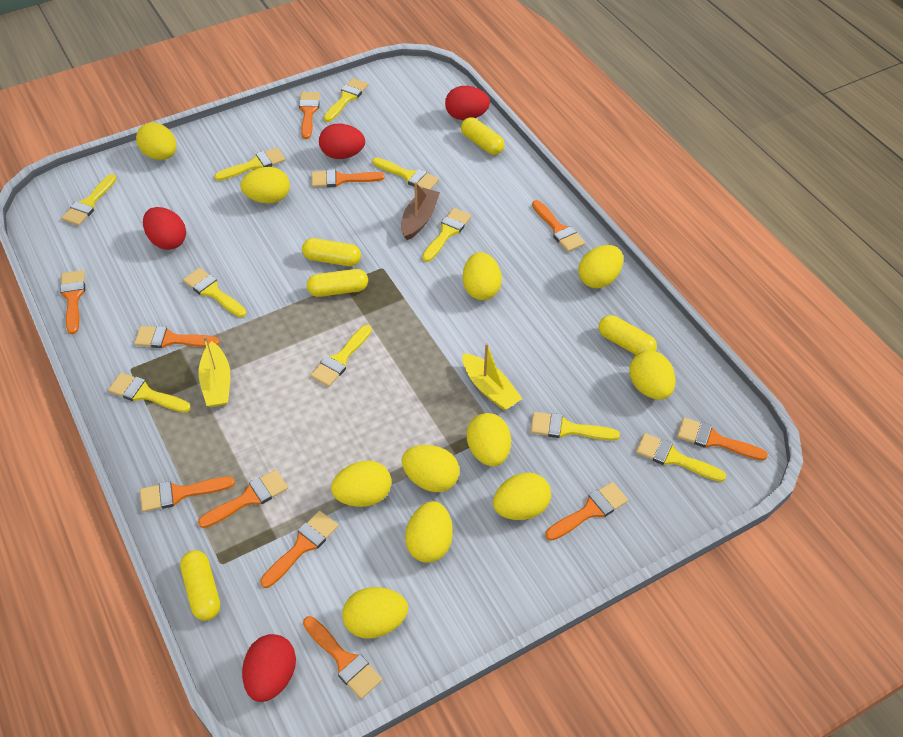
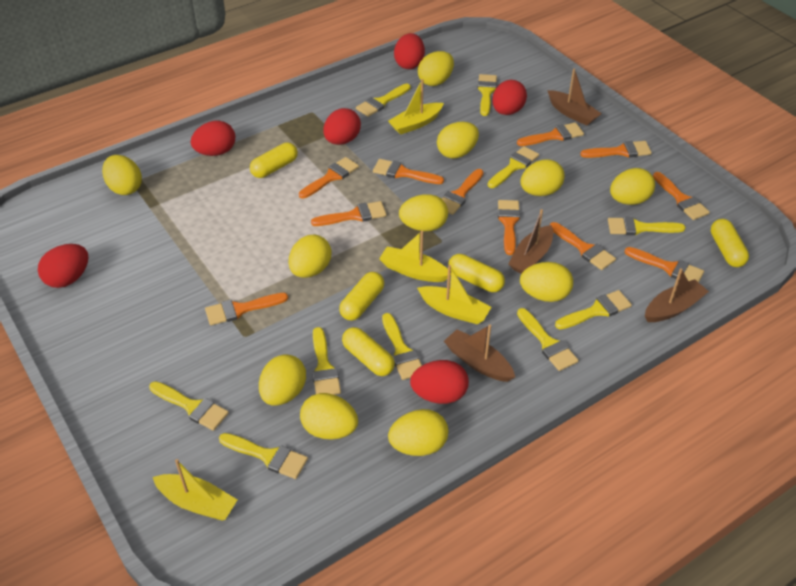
brown boat: [401,182,440,240] = 1 -> [444,324,515,382] [508,209,553,274] [547,69,602,126] [645,268,709,322] = 4
red egg: [143,207,186,250] [242,634,296,702] [319,124,365,159] [445,86,490,120] = 4 -> [38,244,89,288] [191,121,235,156] [323,108,361,145] [394,33,425,69] [410,360,469,404] [492,80,527,115] = 6
yellow boat: [198,336,230,407] [462,343,522,410] = 2 -> [153,459,237,520] [379,230,451,282] [388,79,444,134] [417,265,491,324] = 4

